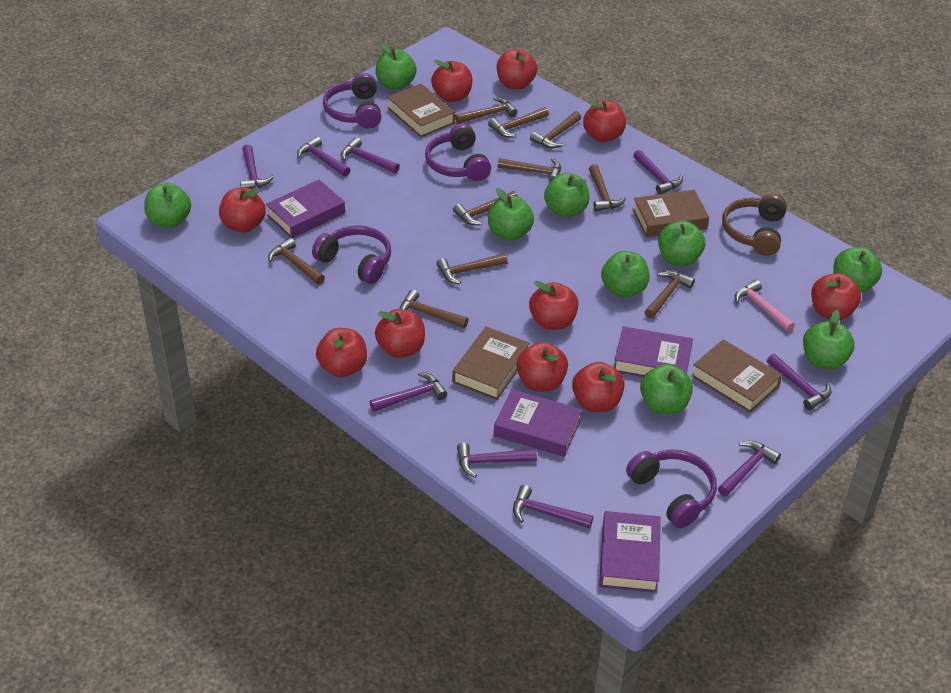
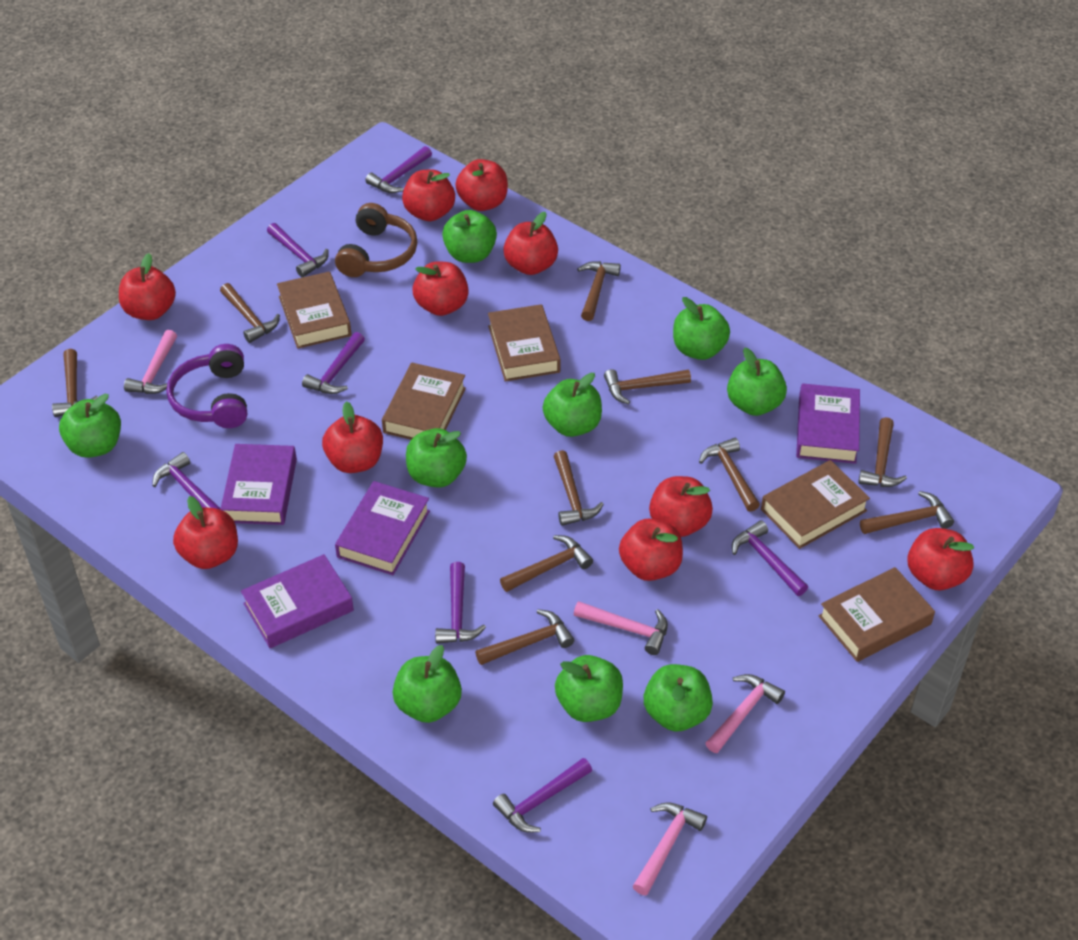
brown book: [387,84,455,137] [452,327,530,400] [632,190,709,237] [692,339,782,413] = 4 -> [277,271,352,349] [382,363,466,440] [488,304,561,382] [761,460,870,549] [819,567,935,662] = 5
pink hammer: [735,280,795,332] = 1 -> [124,330,177,394] [574,601,668,655] [633,802,707,896] [705,674,785,753] = 4
purple hammer: [240,144,274,189] [297,136,351,177] [341,137,400,173] [370,372,447,412] [457,443,537,478] [513,485,593,528] [633,150,683,194] [718,441,781,497] [767,354,832,410] = 9 -> [152,452,220,509] [267,223,329,277] [302,332,365,394] [365,146,432,193] [435,562,486,644] [493,758,592,833] [732,520,808,596] = 7
purple headphones: [312,225,391,284] [323,73,381,129] [425,123,491,181] [626,449,717,528] = 4 -> [166,344,247,428] = 1

